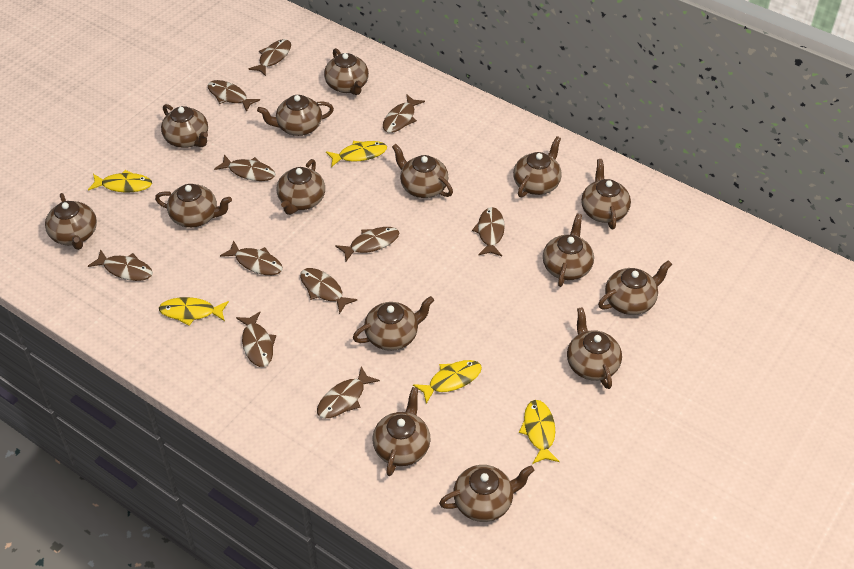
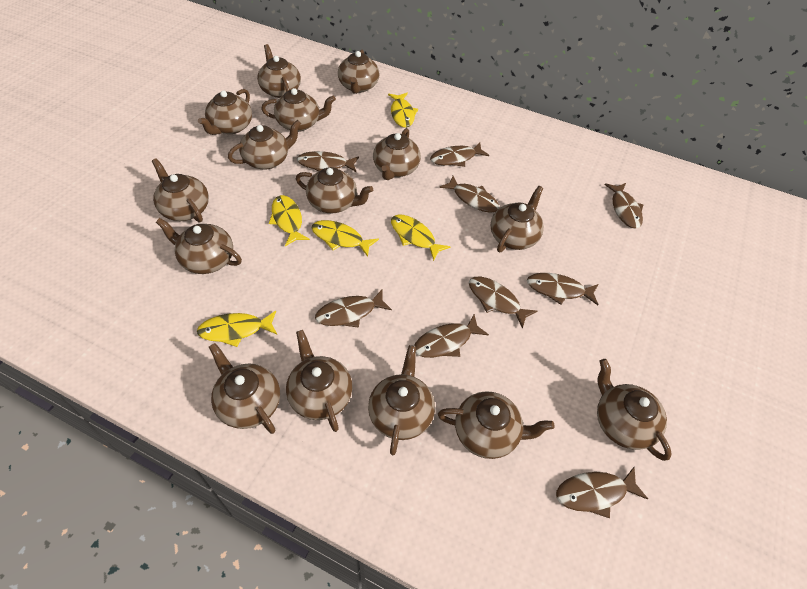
brown fish: [88,249,153,281] [208,80,260,112] [214,155,276,181] [220,240,283,275] [236,312,276,367] [248,39,291,76] [300,268,358,314] [317,367,380,418] [335,227,400,261] [383,94,425,133] [472,207,505,256] = 11 -> [297,151,359,172] [315,290,392,328] [414,314,489,358] [430,142,489,167] [439,176,500,212] [469,277,537,329] [527,273,598,305] [556,467,648,518] [604,183,643,228] = 9

